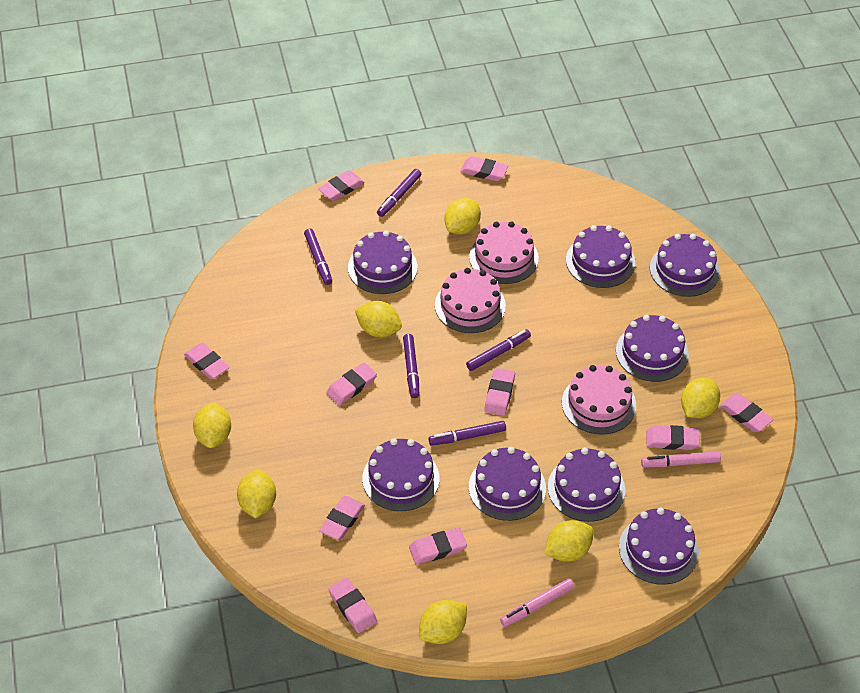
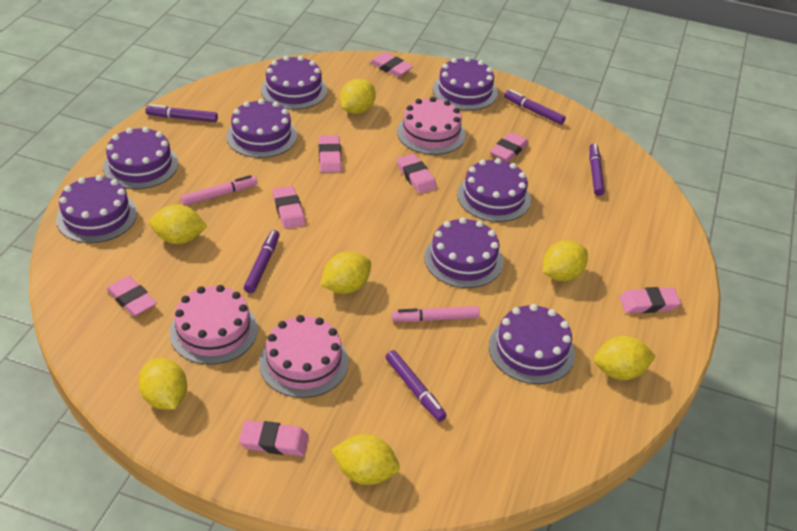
pink eraser: [184,343,230,379] [318,170,365,201] [319,496,365,540] [326,363,377,405] [328,578,377,633] [409,528,467,565] [460,156,509,181] [484,368,515,416] [646,425,700,450] [720,394,773,432] = 10 -> [106,276,157,316] [239,420,309,456] [272,186,305,229] [319,135,342,173] [369,52,414,77] [397,154,437,194] [490,132,529,162] [619,287,681,313] = 8

